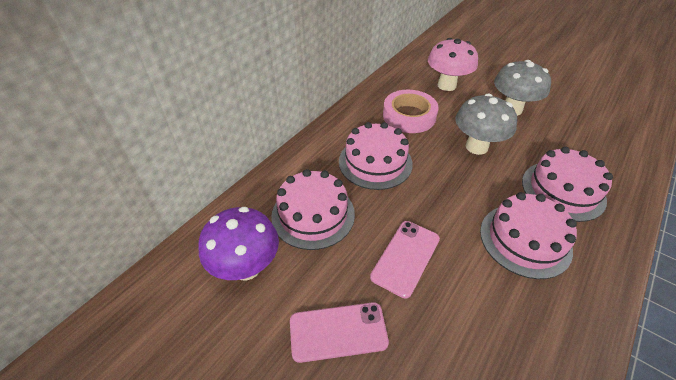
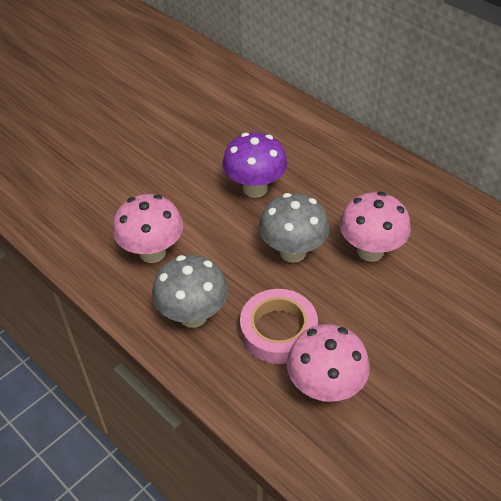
pink cake: [271,169,355,250] [339,122,413,190] [480,192,577,279] [522,147,613,222] = 4 -> none = 0
pink mushroom: [428,38,478,91] = 1 -> [113,194,183,263] [287,324,370,402] [340,192,411,262] = 3
pink phone: [290,302,389,363] [370,221,440,298] = 2 -> none = 0

